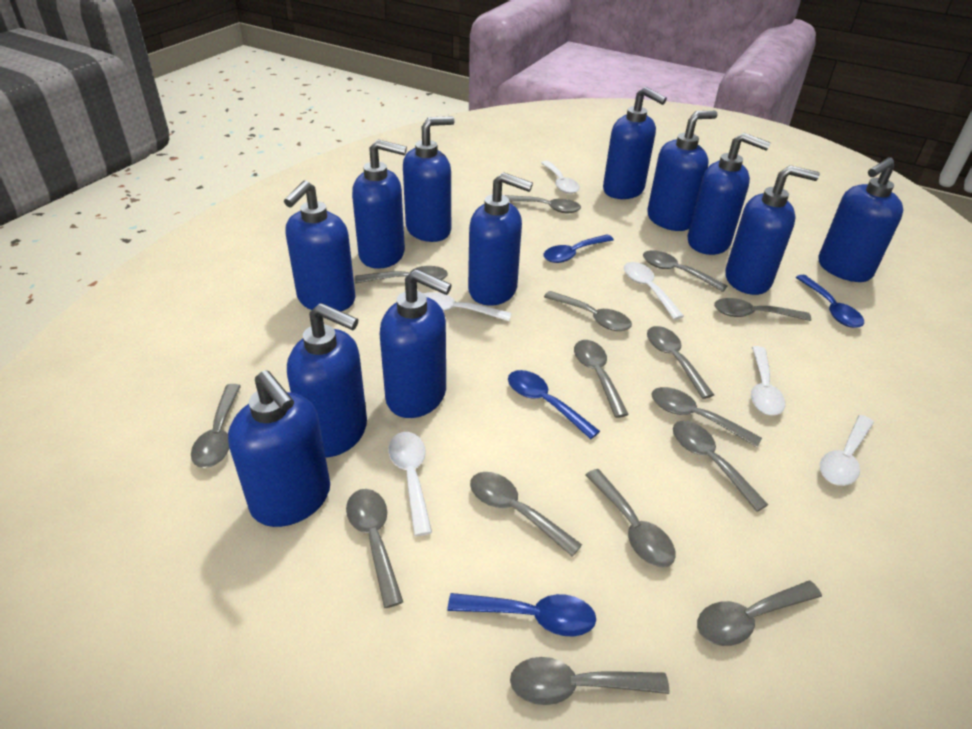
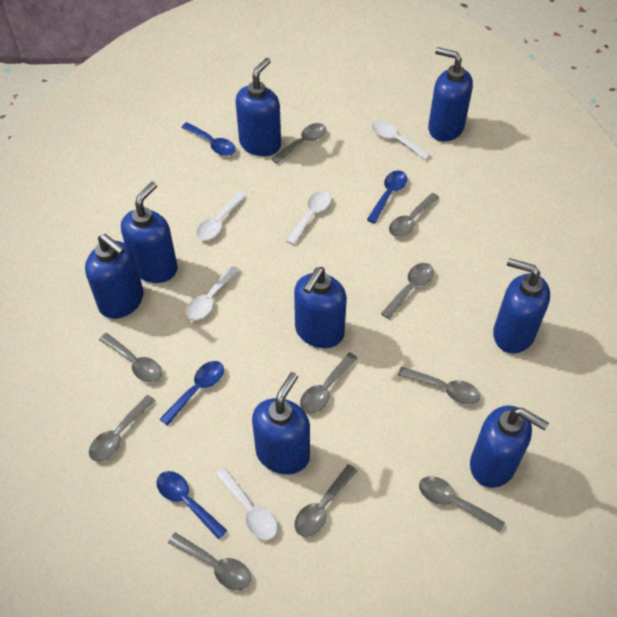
blue soap dispenser: [228,370,330,527] [284,180,356,311] [287,303,367,457] [352,140,407,269] [380,269,452,418] [403,116,455,242] [468,172,533,306] [603,87,667,199] [647,111,717,231] [688,133,771,255] [725,165,820,295] [818,157,903,282] = 12 -> [85,234,144,319] [121,182,178,283] [235,58,281,156] [252,372,310,474] [294,267,347,348] [428,47,473,142] [470,406,549,488] [493,258,550,354] = 8
grey spoon: [191,384,241,468] [346,489,403,608] [355,266,448,284] [470,472,582,556] [505,195,581,213] [510,657,670,705] [544,291,632,331] [574,340,629,418] [586,469,676,568] [643,250,728,292] [647,326,714,399] [651,387,762,447] [673,421,768,512] [697,581,822,646] [714,298,811,321] = 15 -> [89,395,155,461] [99,333,162,382] [168,532,251,590] [271,123,326,164] [295,464,357,537] [300,352,358,413] [381,263,434,319] [389,193,439,237] [398,367,480,404] [419,476,505,532] = 10
white spoon: [388,432,432,536] [423,292,512,321] [541,161,580,194] [624,262,684,320] [751,346,785,415] [820,415,874,486] = 6 -> [186,265,240,320] [196,192,246,240] [215,468,277,540] [286,191,331,245] [372,121,431,160] = 5

